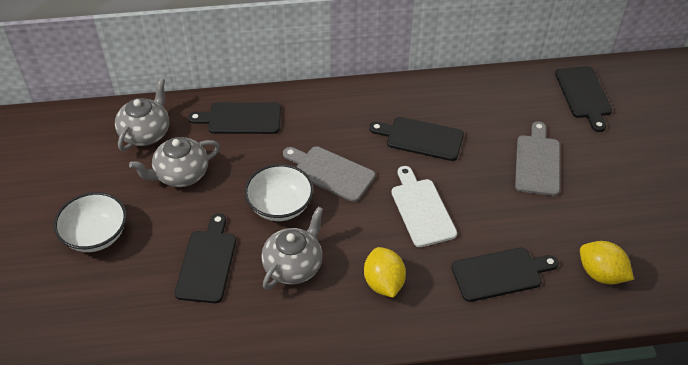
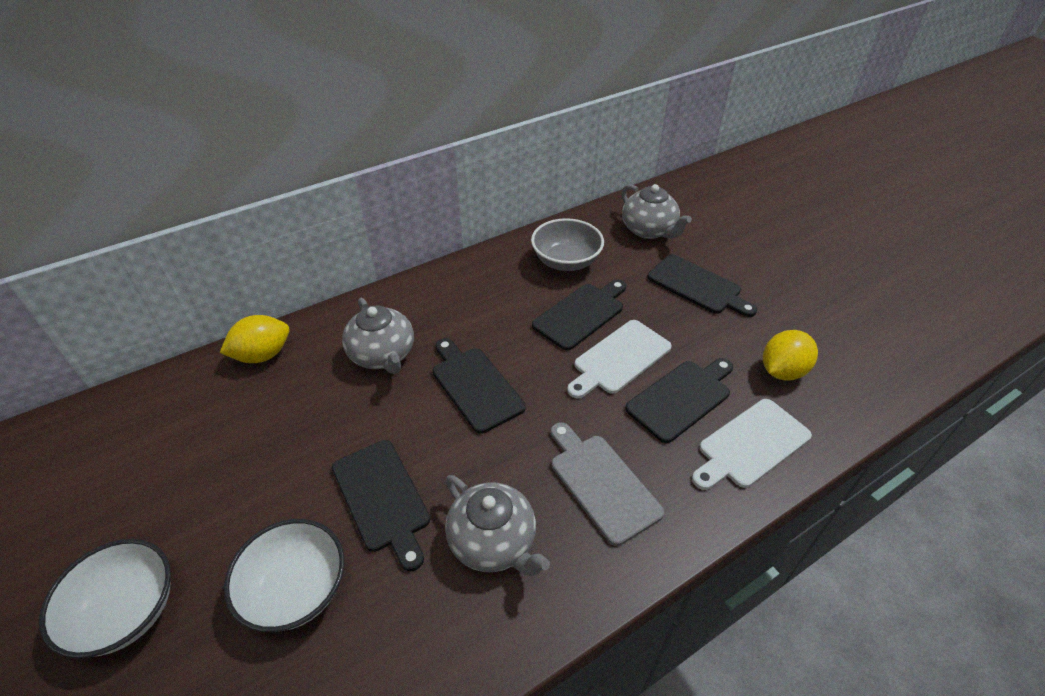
grey bowl: none = 0 -> [531,218,604,271] = 1
grey cutting board: [283,146,375,202] [515,122,560,196] = 2 -> [551,422,664,546] = 1
white cutting board: [391,166,457,247] = 1 -> [567,320,672,399] [692,399,812,490] = 2

